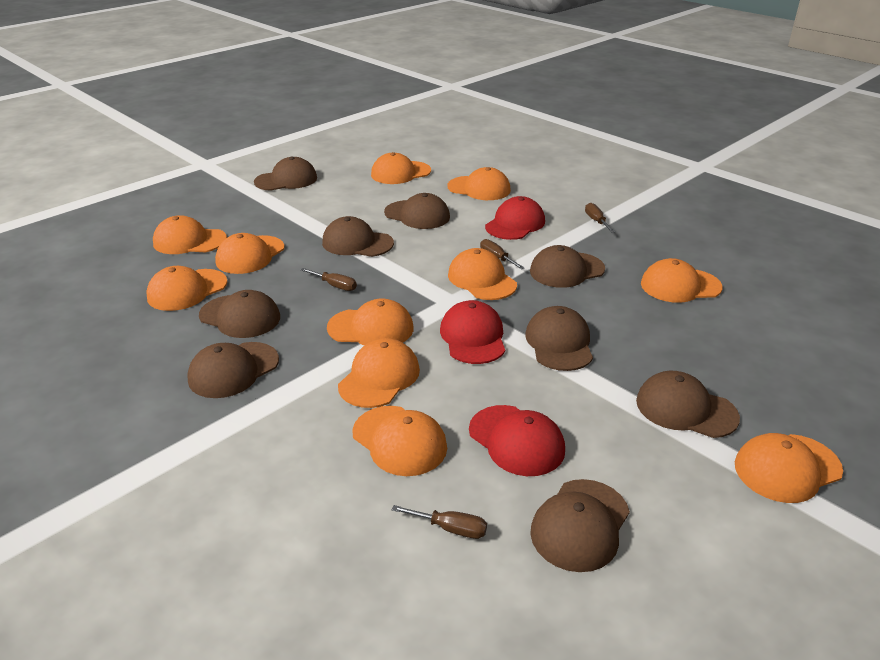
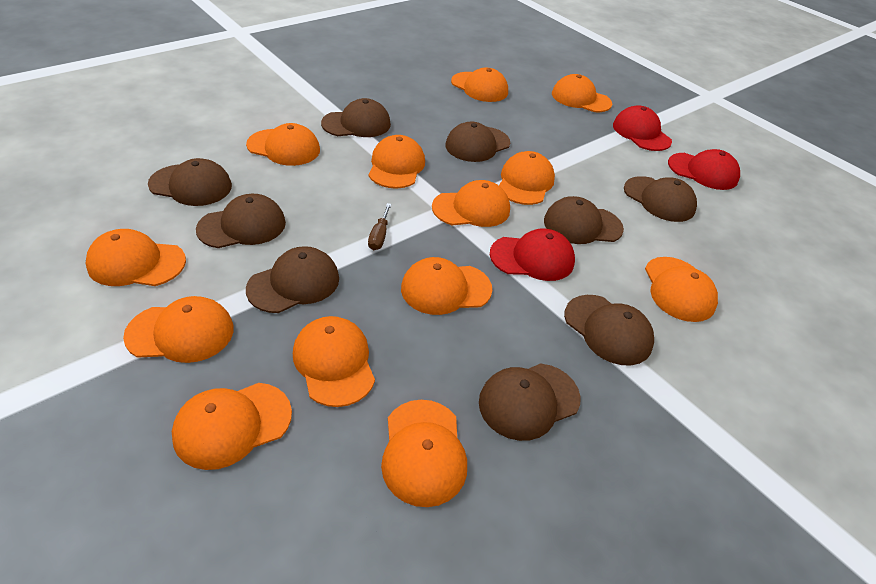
brown screwdriver: [301,268,357,291] [391,505,487,539] [480,239,525,269] [585,203,615,233] = 4 -> [368,203,391,250] = 1
orange cap: [146,266,228,311] [153,215,227,254] [215,233,285,274] [327,299,414,345] [338,338,420,408] [352,406,447,476] [371,152,431,184] [447,167,511,200] [448,248,517,300] [641,258,723,303] [735,433,843,503] = 11 -> [86,229,186,286] [123,296,234,363] [172,383,292,470] [246,123,320,166] [293,316,375,407] [368,135,425,189] [381,400,467,507] [401,257,492,315] [432,180,510,227] [451,68,508,102] [499,151,555,205] [552,74,612,112] [645,257,718,322] = 13

